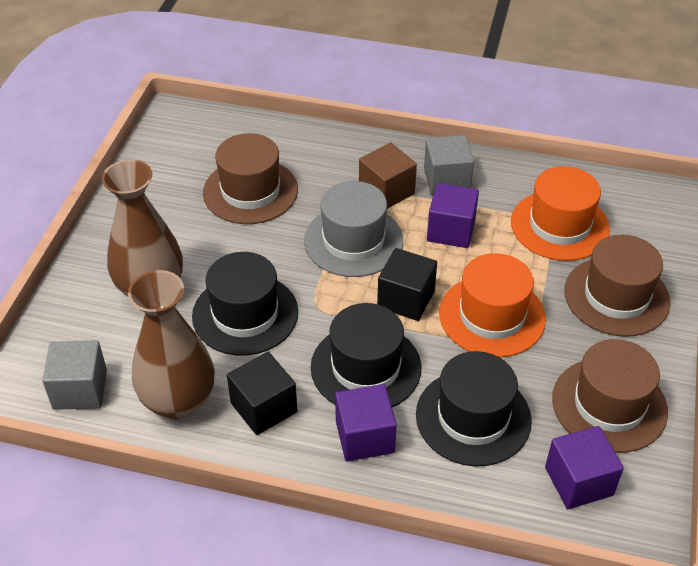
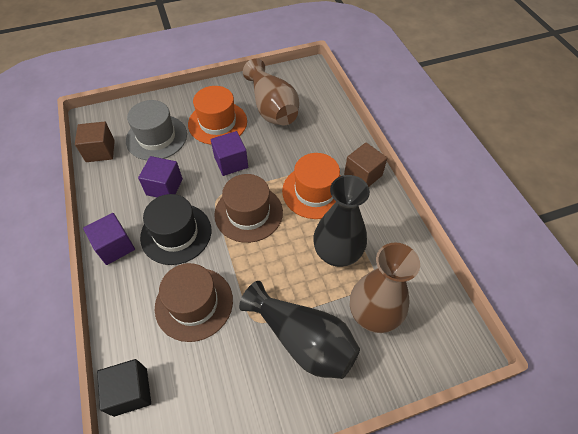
black cube: [227,352,297,435] [377,248,437,321] = 2 -> [97,359,151,417] = 1
black hat: [192,252,298,356] [311,303,421,407] [416,351,532,466] = 3 -> [140,194,211,265] = 1
black vase: none = 0 -> [239,281,360,379] [313,175,370,267] = 2
brown cube: [359,143,417,209] = 1 -> [75,121,115,162] [344,142,387,187] = 2
brown hat: [203,133,298,224] [552,339,668,453] [564,235,671,337] = 3 -> [155,263,233,342] [214,174,283,243] = 2
grey cube: [42,340,107,410] [424,135,474,195] = 2 -> none = 0

